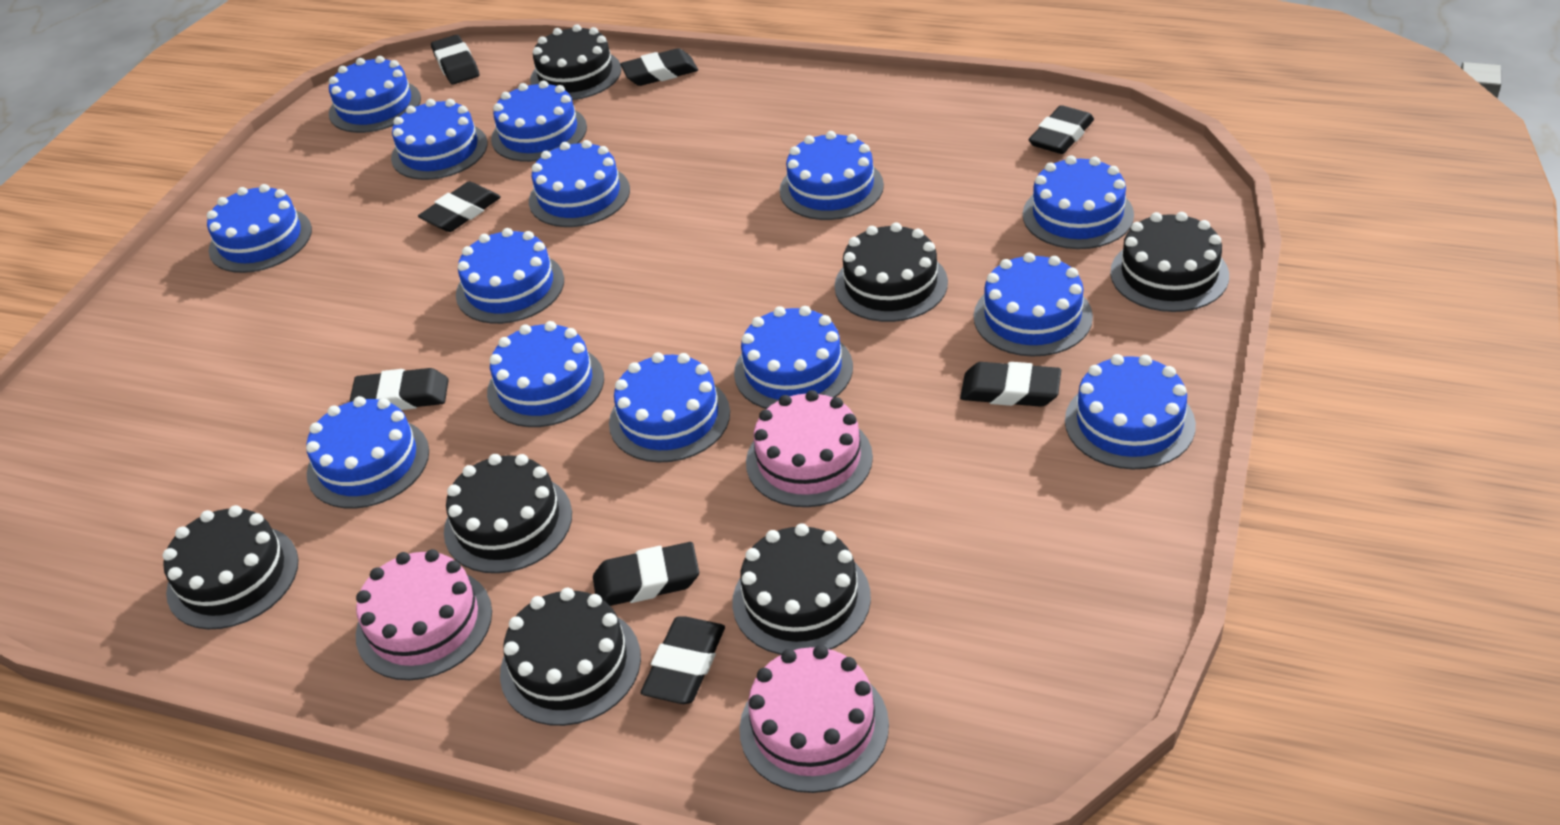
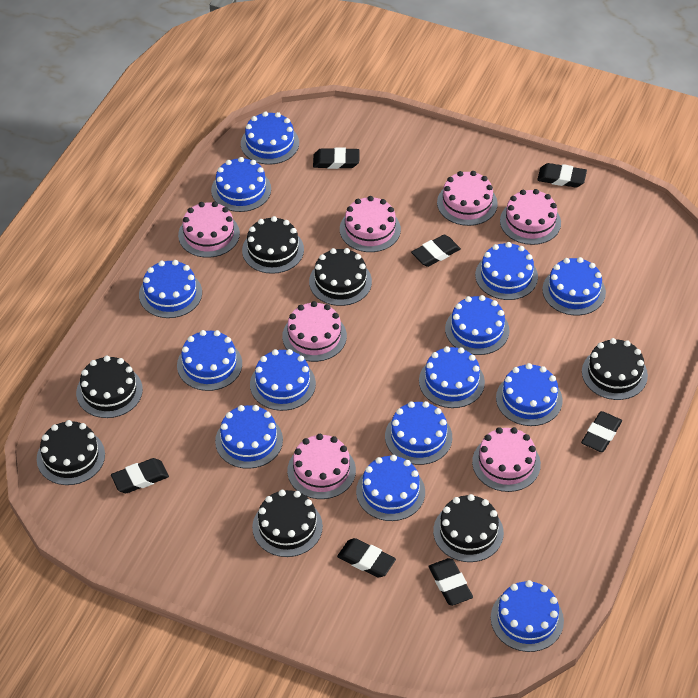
black eraser: [350,368,449,410] [418,182,501,232] [431,35,479,85] [593,542,699,606] [620,48,698,86] [641,616,725,704] [960,362,1061,407] [1028,105,1094,154] = 8 -> [111,458,169,493] [313,147,360,169] [337,538,396,577] [411,235,461,267] [428,558,473,606] [537,163,587,188] [581,411,622,452] = 7
pink cake: [356,549,492,680] [739,645,889,793] [746,390,873,507] = 3 -> [178,202,240,258] [282,301,347,362] [287,434,356,499] [340,196,401,252] [437,171,498,226] [472,427,541,492] [500,189,561,245] = 7

